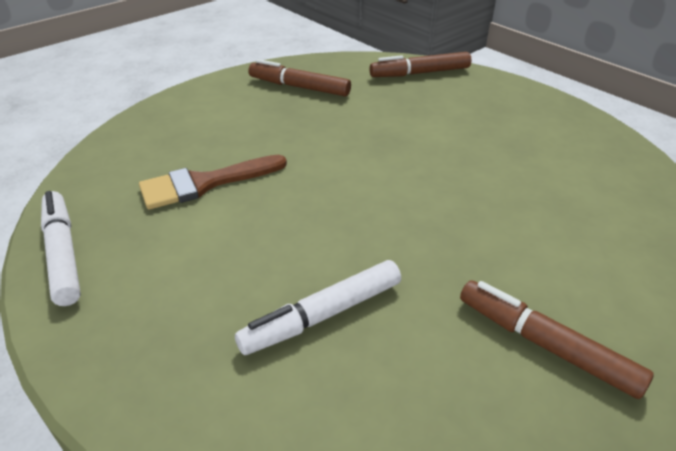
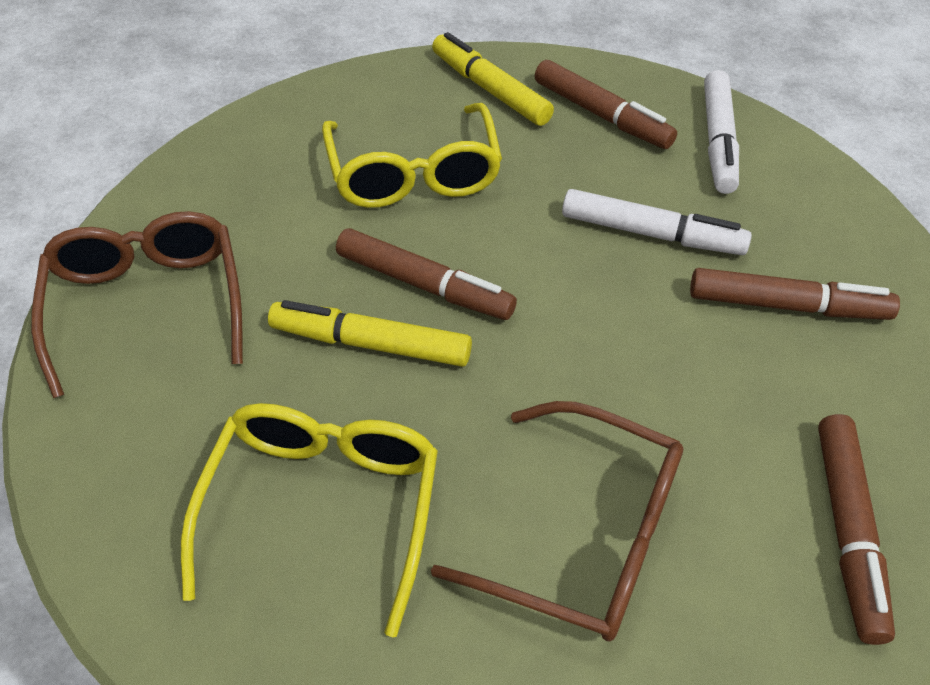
brown brush: [139,155,287,210] = 1 -> none = 0
brown glasses: none = 0 -> [31,211,243,398] [431,401,683,641] = 2
brown marker: [249,59,351,97] [370,52,471,77] [460,280,654,399] = 3 -> [336,228,517,320] [535,60,677,149] [690,268,900,320] [818,414,895,645] = 4
yellow glasses: none = 0 -> [181,403,438,637] [322,103,502,208] = 2
yellow marker: none = 0 -> [268,300,472,367] [432,32,554,126] = 2

